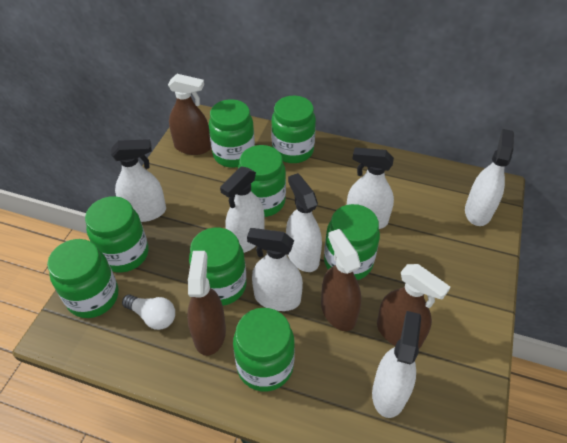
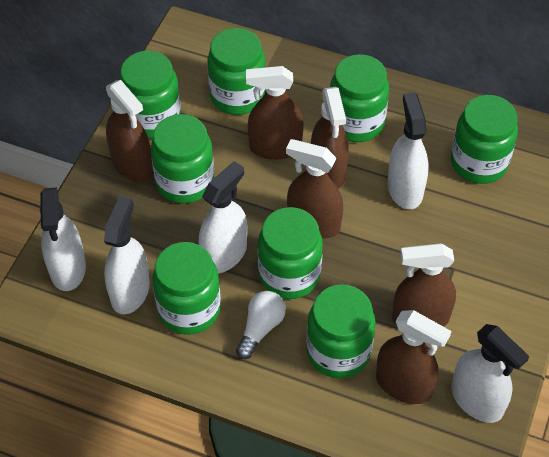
brown spray bottle: [168,74,211,155] [187,251,226,356] [321,229,361,331] [377,264,450,348] = 4 -> [106,80,153,181] [246,66,304,160] [286,139,343,239] [311,87,349,189] [376,310,451,404] [392,243,456,327] = 6
white spray bottle: [111,139,166,222] [220,166,265,253] [247,228,303,311] [286,173,322,272] [347,147,394,229] [372,311,421,418] [465,129,514,226] = 7 -> [40,187,86,291] [104,196,150,314] [199,161,247,274] [388,93,428,209] [452,324,529,423] = 5

